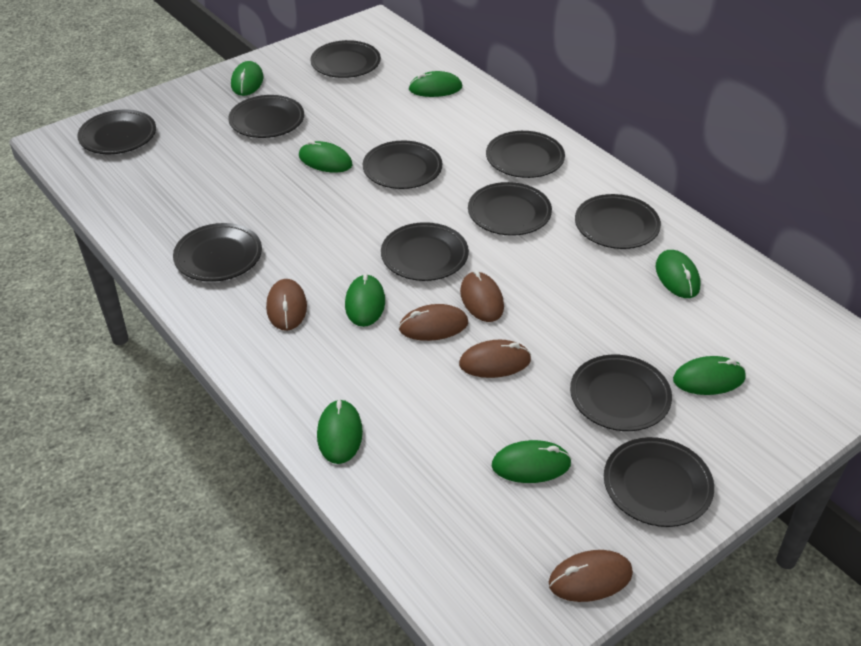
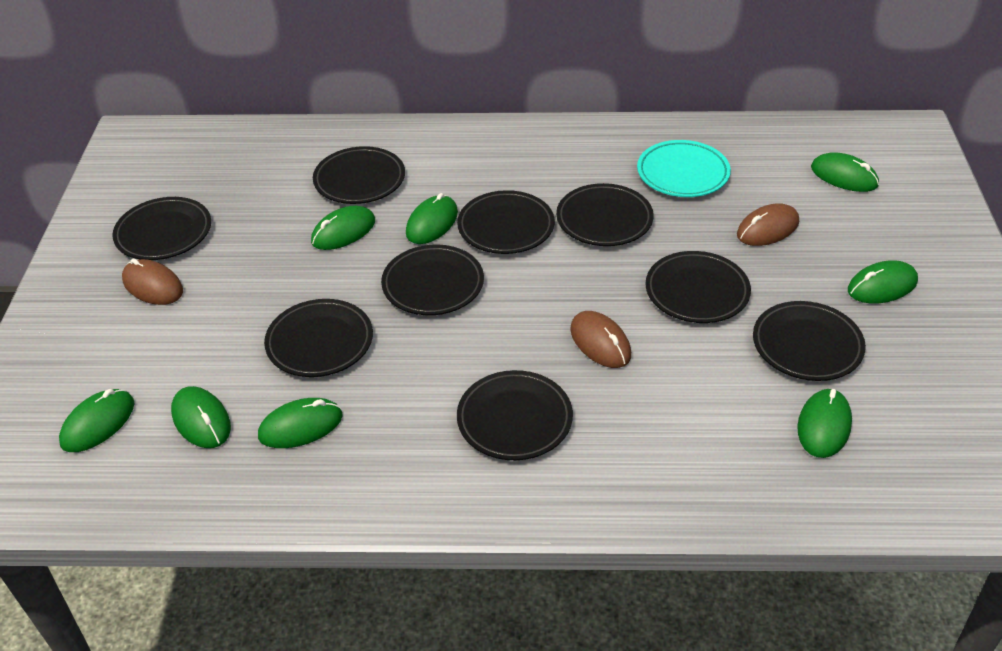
black plate: [77,110,156,154] [173,223,262,282] [228,95,304,138] [310,40,381,78] [363,140,442,189] [381,222,469,281] [468,182,552,236] [486,131,565,178] [570,355,672,431] [575,194,661,249] [604,437,714,527] = 11 -> [112,197,211,260] [264,299,373,377] [313,146,405,204] [381,245,484,315] [457,190,555,254] [457,370,573,460] [556,183,654,246] [645,251,751,323] [753,301,866,381] = 9
brown mouse: [266,279,307,331] [399,304,468,341] [459,340,531,378] [460,270,504,322] [549,550,633,602] = 5 -> [122,258,183,305] [570,311,631,368] [737,203,799,246] = 3
turquoise plate: none = 0 -> [637,140,731,197] = 1

